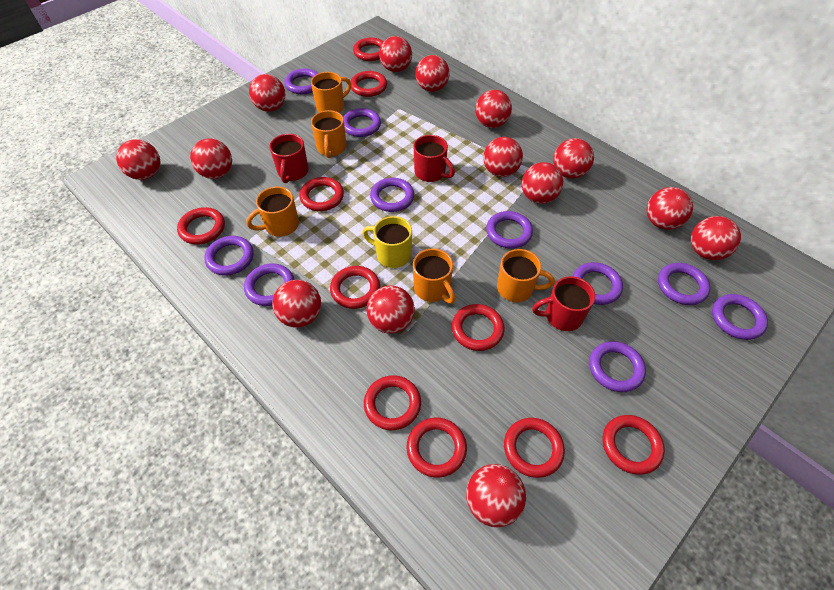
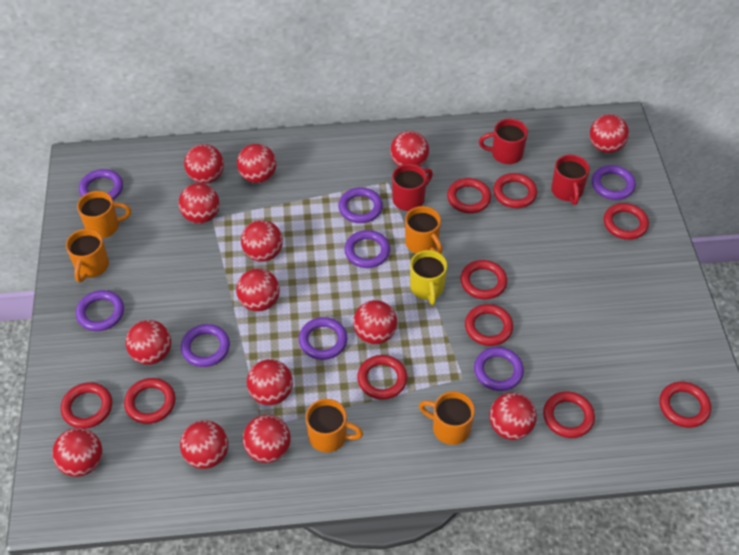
purple ring: [204,236,254,276] [244,263,294,306] [284,69,318,94] [343,108,381,137] [370,178,414,212] [486,211,533,249] [573,262,623,305] [589,341,646,392] [658,263,711,305] [712,294,768,340] = 10 -> [76,290,124,331] [79,169,123,200] [181,324,230,367] [299,317,348,360] [338,187,383,223] [344,230,390,268] [474,347,524,391] [592,165,636,200] = 8

